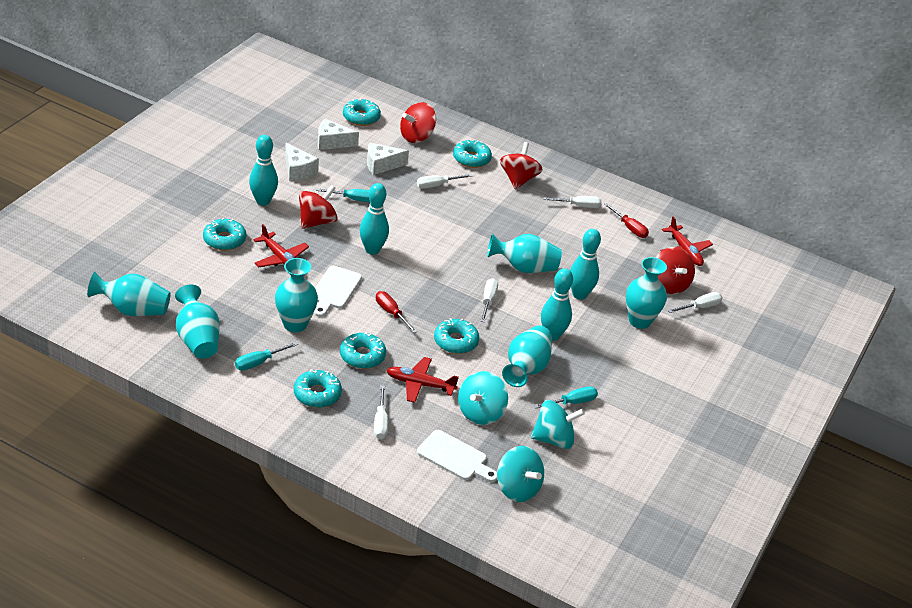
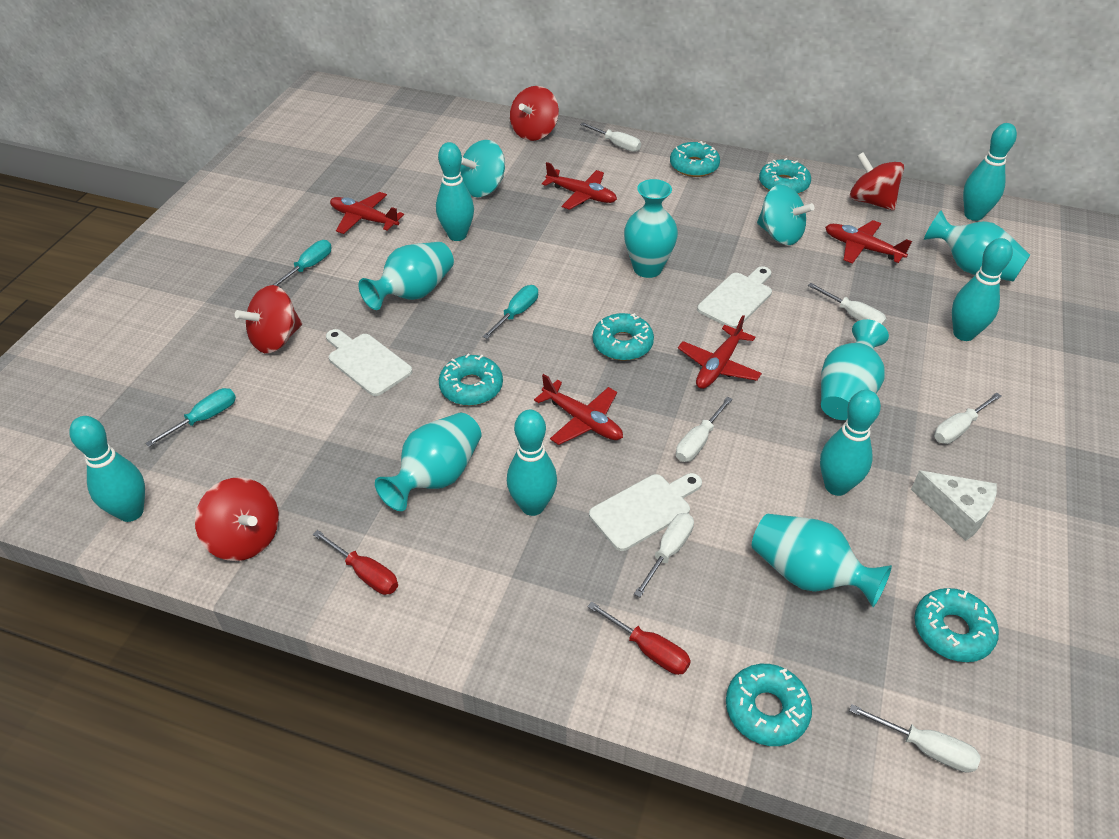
red plane: [253,224,309,267] [386,357,459,403] [660,216,713,266] = 3 -> [330,192,404,234] [534,374,623,445] [542,162,617,210] [678,315,762,389] [825,220,912,264] = 5
turquoise bowling pin: [249,135,278,206] [360,183,389,255] [541,268,573,341] [570,229,601,300] = 4 -> [69,416,145,522] [436,142,474,241] [507,410,557,516] [820,390,881,496] [952,238,1013,341] [963,123,1017,221] = 6
turquoise spinning top: [458,371,508,425] [497,446,544,502] [531,400,585,449] = 3 -> [460,140,505,197] [757,184,814,245] = 2
white cheese: [285,143,319,181] [318,119,359,150] [367,142,409,175] = 3 -> [911,471,997,541] = 1
white cutting board: [314,266,362,317] [417,430,497,482] = 2 -> [326,329,412,396] [589,473,702,551] [697,266,772,329] = 3
white screwdriver: [374,385,388,439] [417,174,472,189] [480,278,498,322] [543,196,602,208] [668,292,723,313] = 5 -> [580,123,641,152] [634,513,694,597] [676,397,733,462] [808,283,887,326] [849,704,980,773] [934,393,1001,444] = 6

